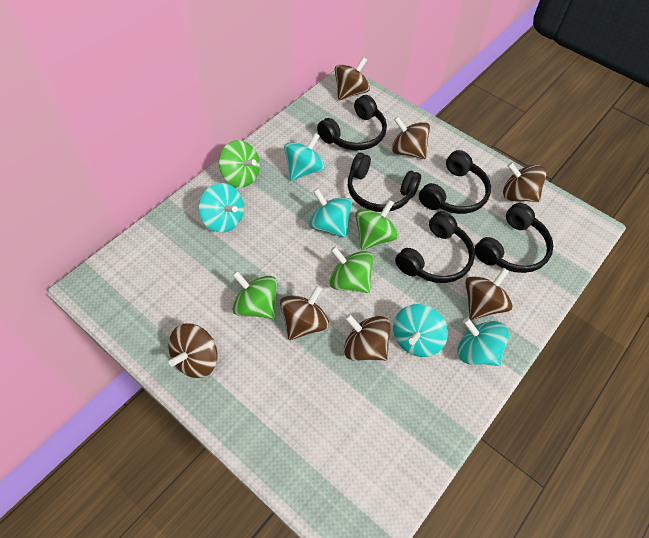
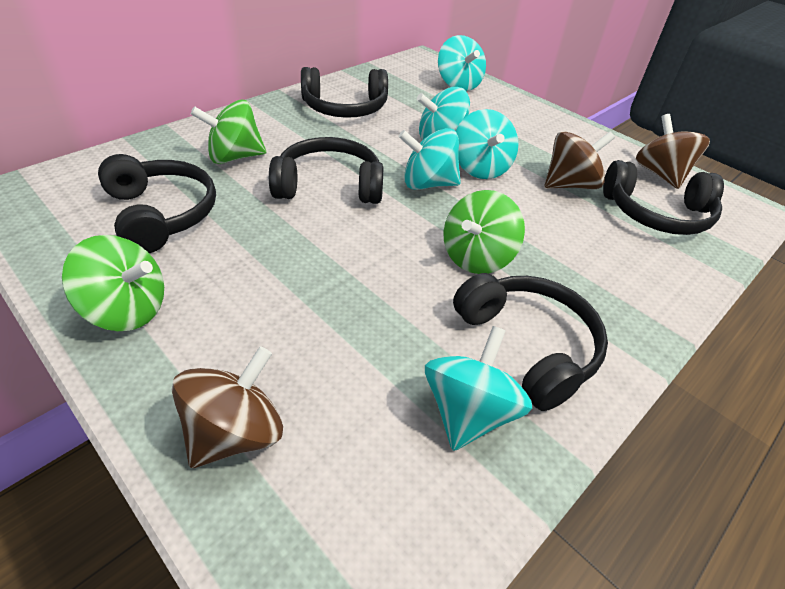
brown spinning top: [168,324,218,378] [280,285,329,340] [334,57,370,100] [344,314,391,361] [392,117,430,159] [465,268,513,320] [503,162,547,202] = 7 -> [172,346,283,468] [545,131,615,189] [636,114,710,189] = 3
green spinning top: [219,140,260,188] [232,271,277,319] [329,246,373,293] [355,200,399,250] = 4 -> [62,235,164,331] [191,100,266,164] [444,190,525,274] = 3

